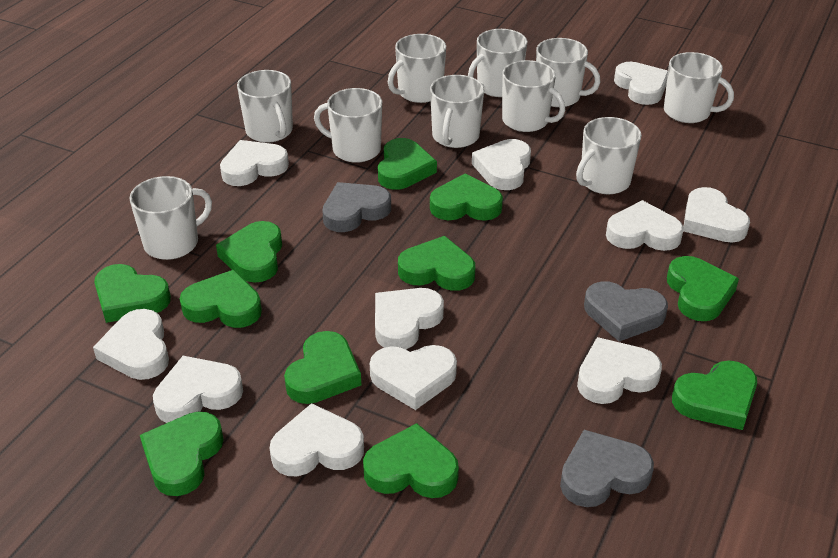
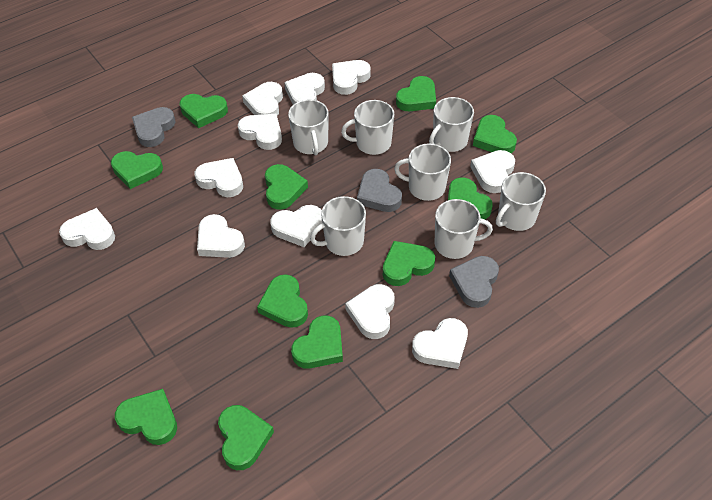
white mug: [129,176,212,260] [237,70,293,143] [314,88,382,163] [388,34,446,103] [430,75,484,148] [468,29,527,97] [502,60,565,132] [536,38,600,107] [576,117,642,194] [664,52,734,123] = 10 -> [288,99,329,155] [310,196,366,256] [341,100,394,155] [394,144,451,201] [429,97,474,152] [434,199,493,259] [496,172,546,231] = 7

